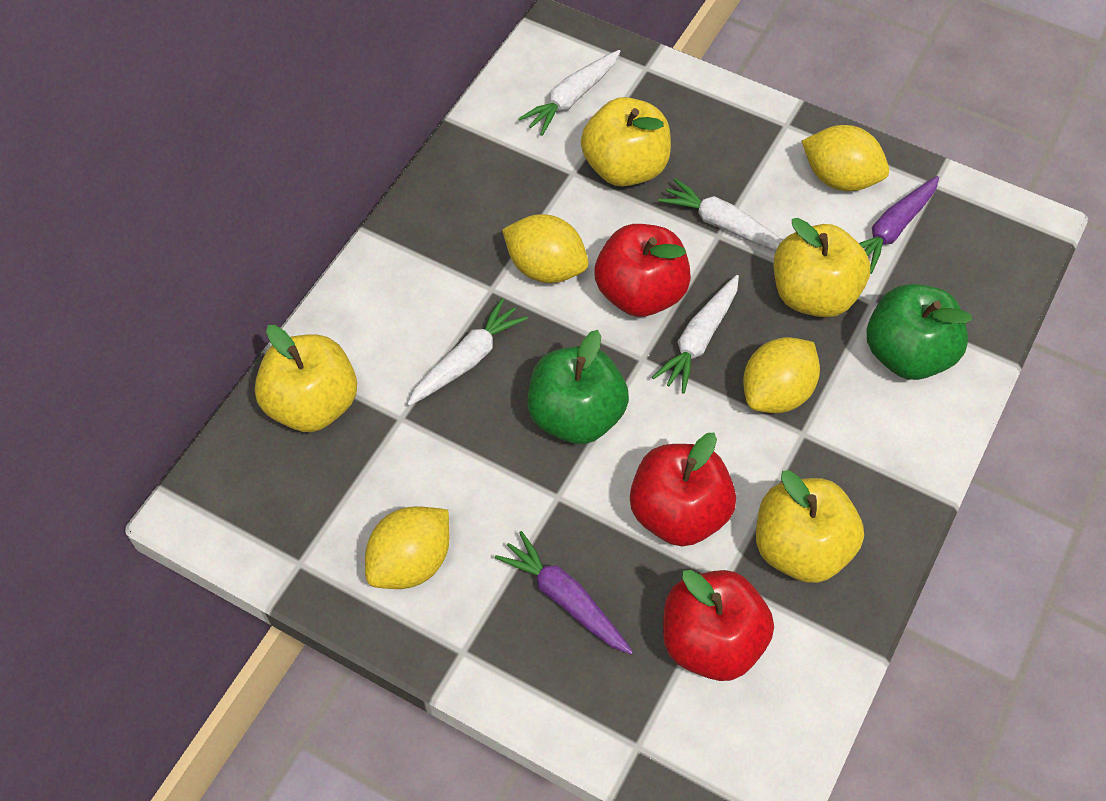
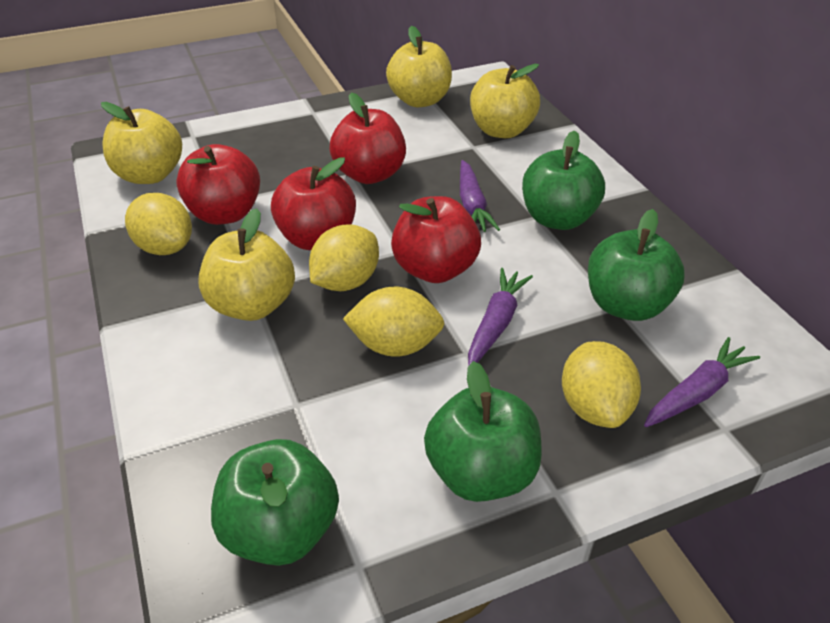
green apple: [528,330,629,444] [867,284,972,380] = 2 -> [211,439,339,566] [424,361,542,502] [522,130,605,230] [588,209,685,321] = 4
purple carrot: [495,531,633,654] [859,176,939,274] = 2 -> [460,160,500,232] [468,268,533,366] [644,337,760,427] = 3
red apple: [595,224,691,317] [630,433,736,546] [663,570,774,681] = 3 -> [176,144,260,225] [271,157,356,250] [330,93,406,184] [391,196,481,283] = 4
white carrot: [407,298,528,406] [518,50,621,136] [652,275,739,394] [659,178,783,251] = 4 -> none = 0

